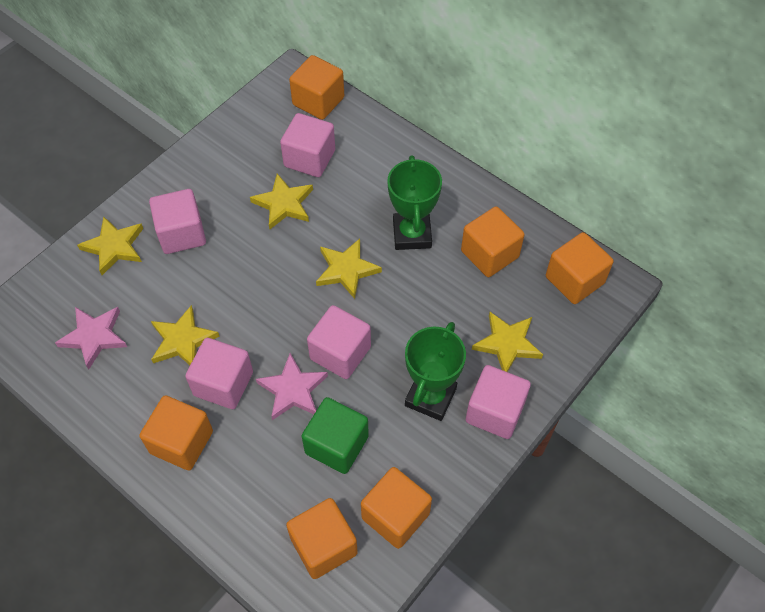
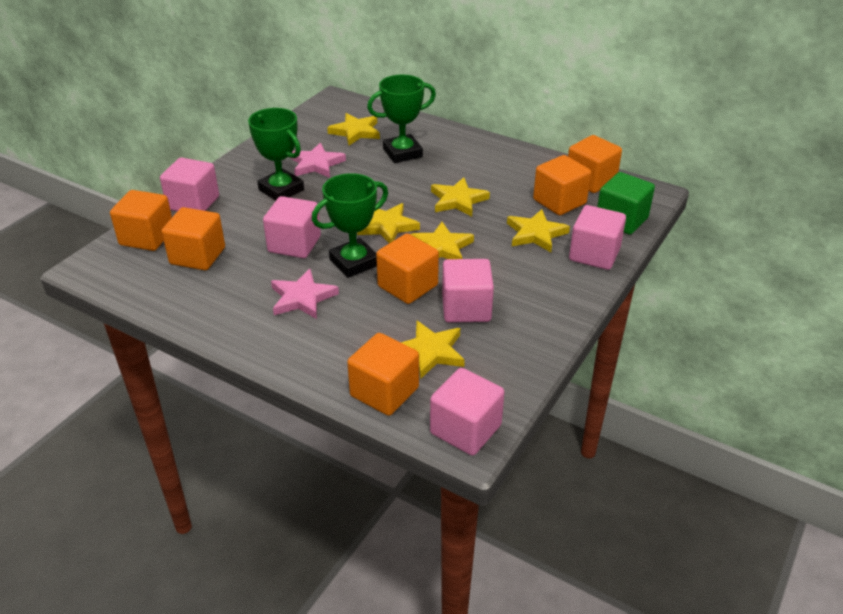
green trophy: [387,156,442,250] [405,322,466,421] = 2 -> [248,108,304,201] [312,173,388,278] [367,75,436,163] = 3
yellow star: [77,216,143,275] [151,305,220,365] [250,174,313,229] [316,239,382,299] [472,312,543,372] = 5 -> [327,113,380,146] [357,203,420,243] [401,321,465,379] [410,222,474,259] [431,177,490,217] [507,209,570,252] = 6

